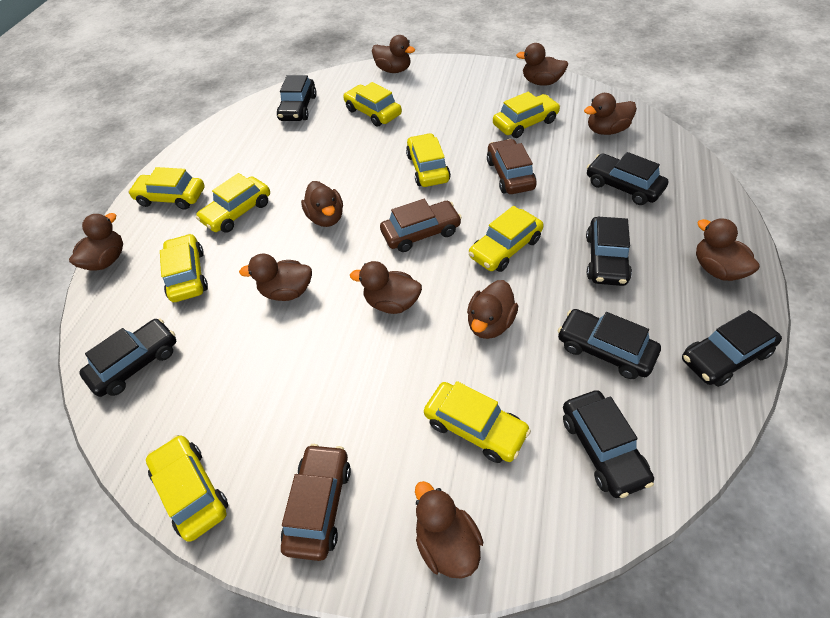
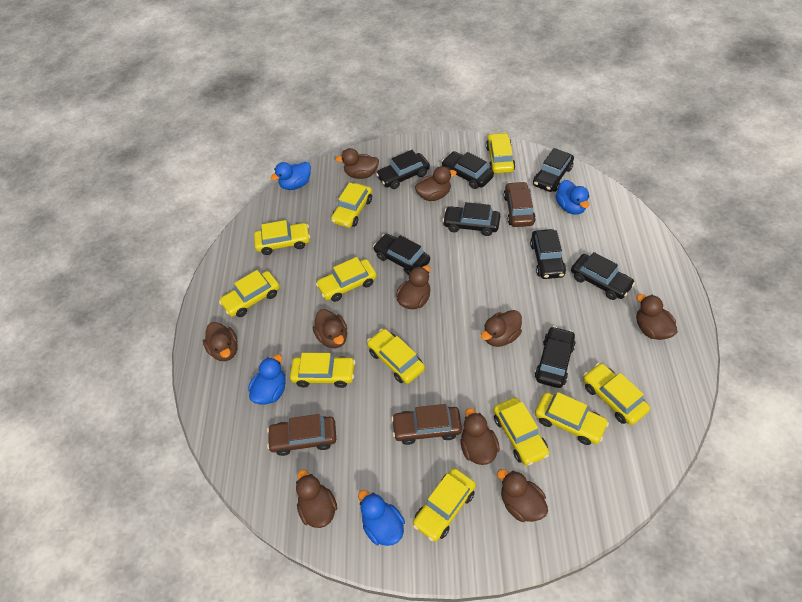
black car: [79,319,176,397] [277,75,317,121] [558,309,661,379] [563,390,654,498] [586,217,632,286] [587,152,669,205] [682,310,782,387] = 7 -> [373,234,430,275] [376,150,430,189] [441,151,494,189] [442,202,500,236] [530,229,566,279] [533,148,574,192] [535,326,576,388] [571,252,635,300] = 8
blue duck: none = 0 -> [248,354,286,405] [270,162,311,190] [358,490,405,546] [556,180,589,215] = 4
yellow car: [128,167,205,210] [146,435,228,542] [160,234,208,302] [196,173,270,233] [343,82,402,127] [406,133,451,187] [424,381,531,463] [469,206,544,272] [493,92,560,138] = 9 -> [219,270,280,317] [254,220,310,255] [290,353,356,388] [316,257,377,302] [331,183,372,228] [367,329,425,384] [413,468,476,542] [486,132,515,174] [493,397,549,466] [535,392,609,445] [583,363,650,425] = 11

